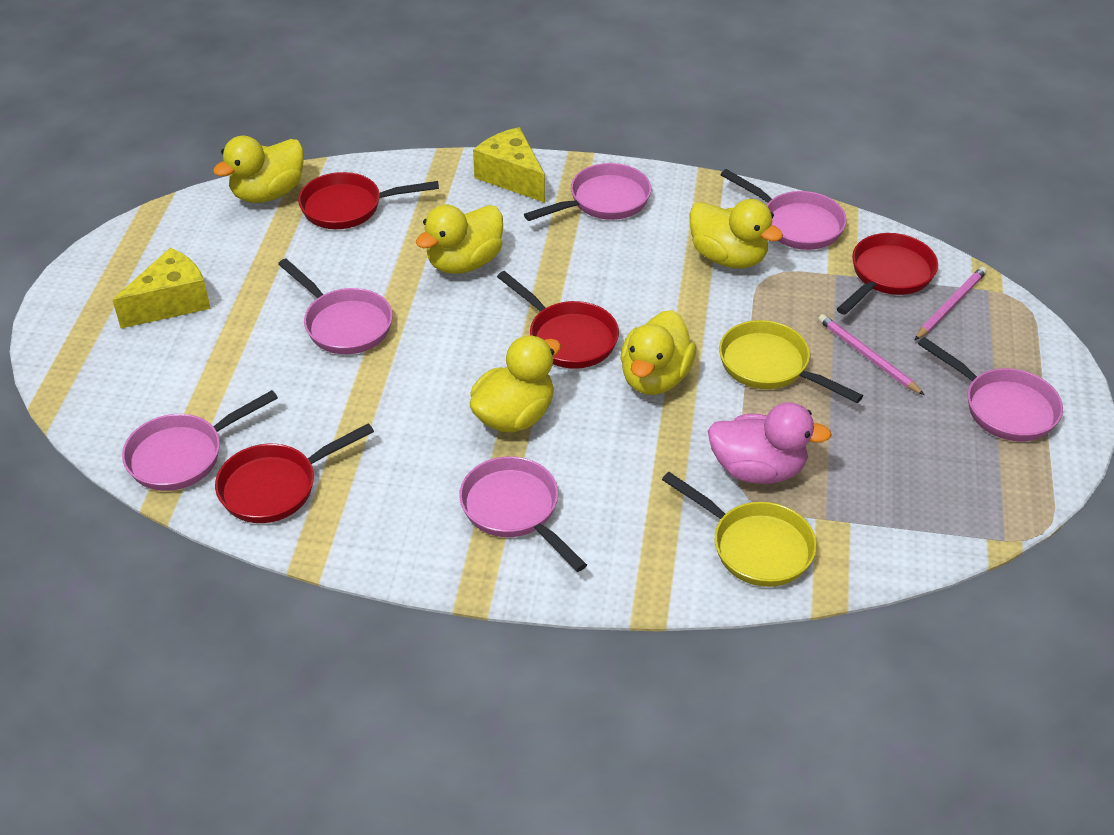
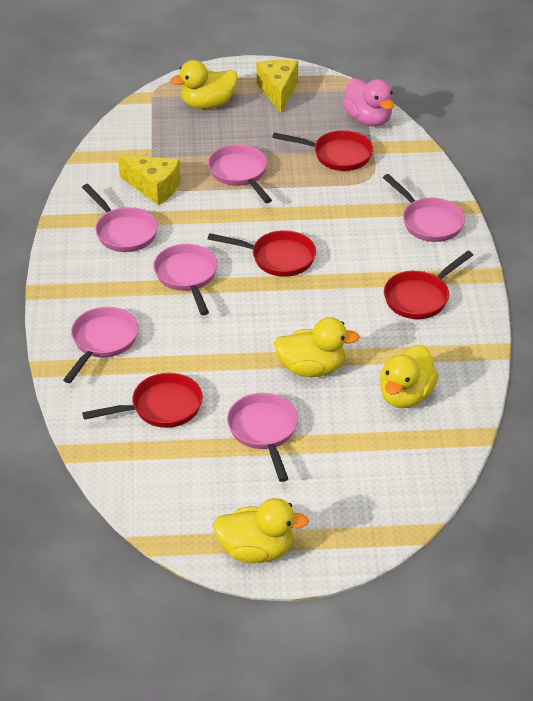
pink pencil: [818,314,924,395] [915,266,987,340] = 2 -> none = 0
yellow duck: [213,136,304,203] [416,205,503,274] [470,335,561,433] [620,310,696,395] [689,199,783,268] = 5 -> [171,60,238,109] [213,498,309,563] [274,317,360,377] [380,345,438,408] = 4
yellow pan: [662,472,817,587] [719,320,863,403] = 2 -> none = 0

